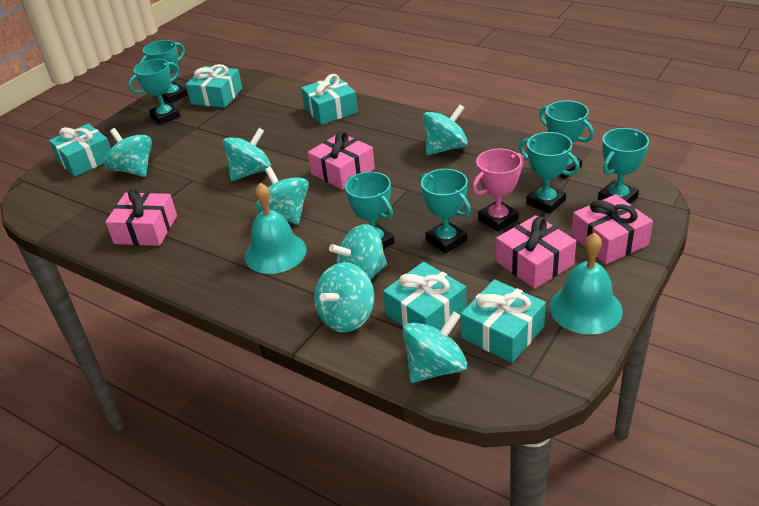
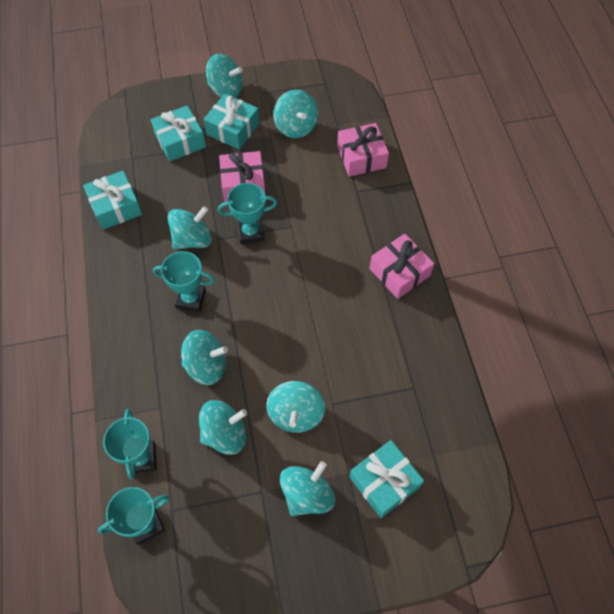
pink gift: [105,189,177,246] [308,131,375,190] [496,215,576,289] [571,194,653,264] = 4 -> [219,151,266,202] [337,123,389,177] [369,234,434,299] = 3
pink trophy: [472,149,525,232] = 1 -> none = 0
turquoise bell: [245,183,307,274] [550,232,623,335] = 2 -> none = 0
turquoise gift: [49,123,111,177] [186,64,242,108] [301,74,358,125] [383,262,467,331] [461,279,546,363] = 5 -> [83,171,142,230] [151,105,206,161] [203,94,259,149] [350,440,424,518] = 4
turquoise trophy: [128,59,180,125] [140,40,188,103] [345,172,395,249] [420,169,471,254] [519,132,580,214] [539,100,594,178] [598,128,649,204] = 7 -> [98,487,169,545] [103,409,157,479] [153,251,215,312] [218,183,277,244] = 4

